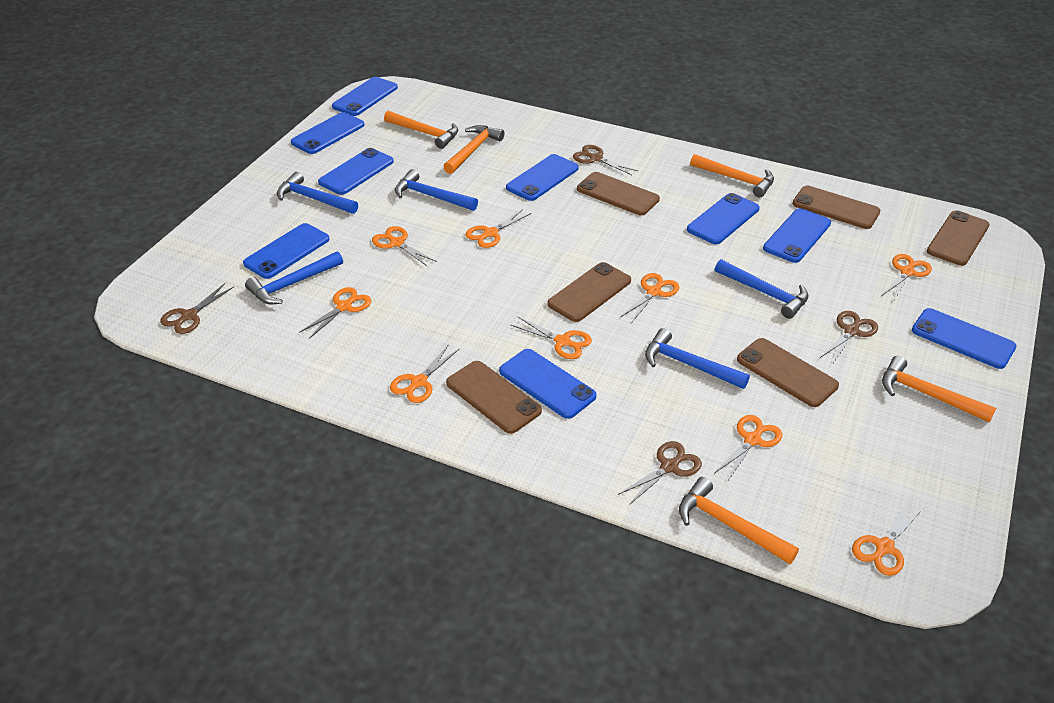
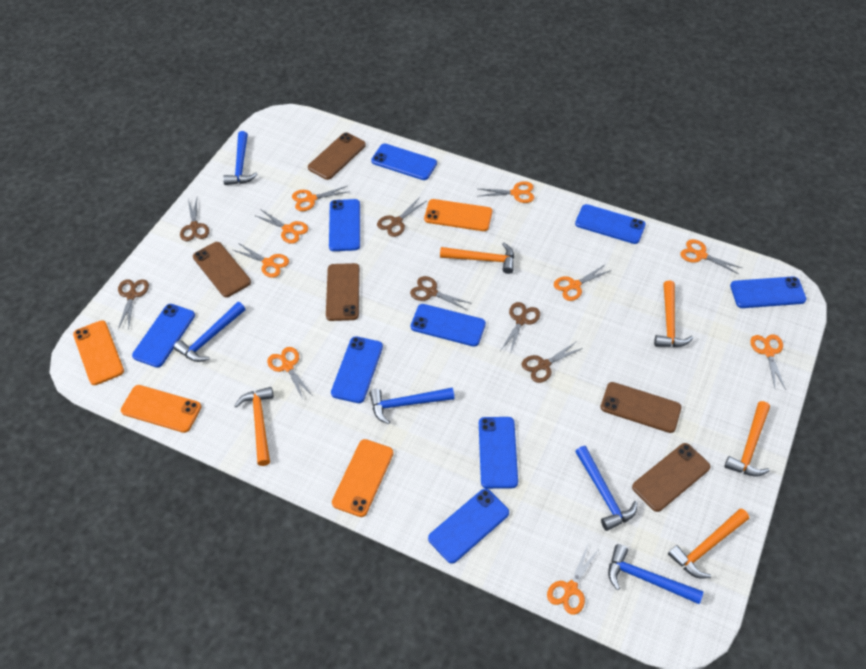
brown phone: [446,361,542,434] [547,262,631,322] [577,172,660,215] [737,338,839,407] [792,186,880,229] [927,210,990,266] = 6 -> [193,242,251,297] [308,133,366,180] [326,263,360,321] [600,382,682,433] [632,443,710,512] = 5
brown scissors: [160,283,234,334] [573,145,638,175] [618,441,702,505] [820,311,878,363] = 4 -> [118,279,149,330] [180,198,209,241] [377,197,426,237] [410,276,472,310] [501,302,540,354] [521,341,583,383] = 6
orange phone: none = 0 -> [73,320,124,385] [121,385,201,433] [332,439,393,517] [424,199,492,231] = 4

